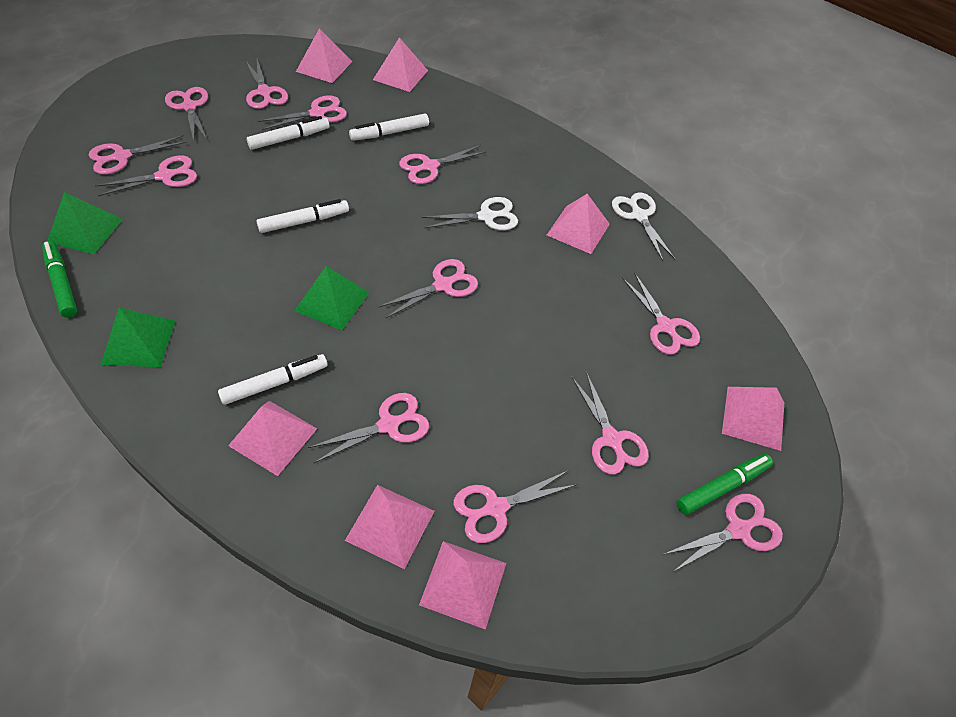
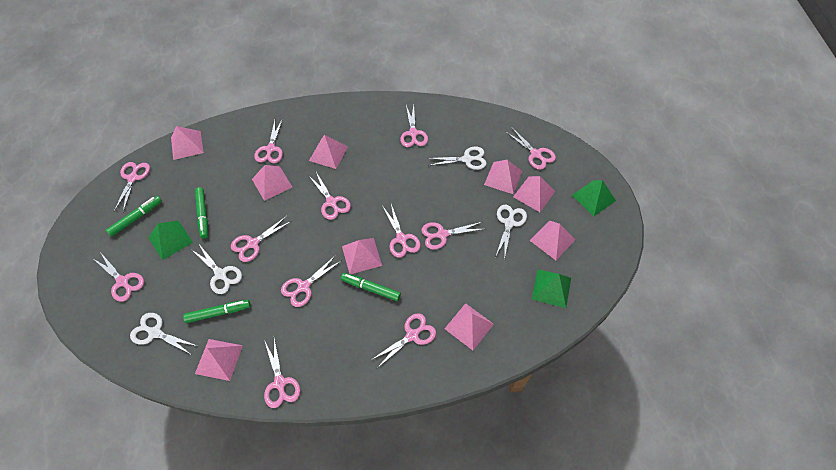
green marker: [42,241,77,317] [676,454,773,515] = 2 -> [106,196,162,237] [183,300,251,323] [195,187,208,239] [341,273,401,301] = 4
pink pyramid: [228,401,317,476] [296,29,352,83] [345,485,435,569] [373,37,428,92] [419,541,506,630] [547,194,610,254] [722,387,784,451] = 7 -> [171,126,204,160] [195,339,243,381] [252,165,292,201] [309,135,348,169] [342,238,382,274] [445,303,494,350] [484,160,522,194] [513,176,555,212] [530,220,575,260] = 9
white marker: [218,354,328,405] [247,116,330,150] [256,199,349,233] [349,114,429,141] = 4 -> none = 0
white scissors: [421,197,518,230] [612,192,675,261] = 2 -> [130,313,197,354] [192,243,242,294] [427,147,487,170] [496,205,527,259] = 4

